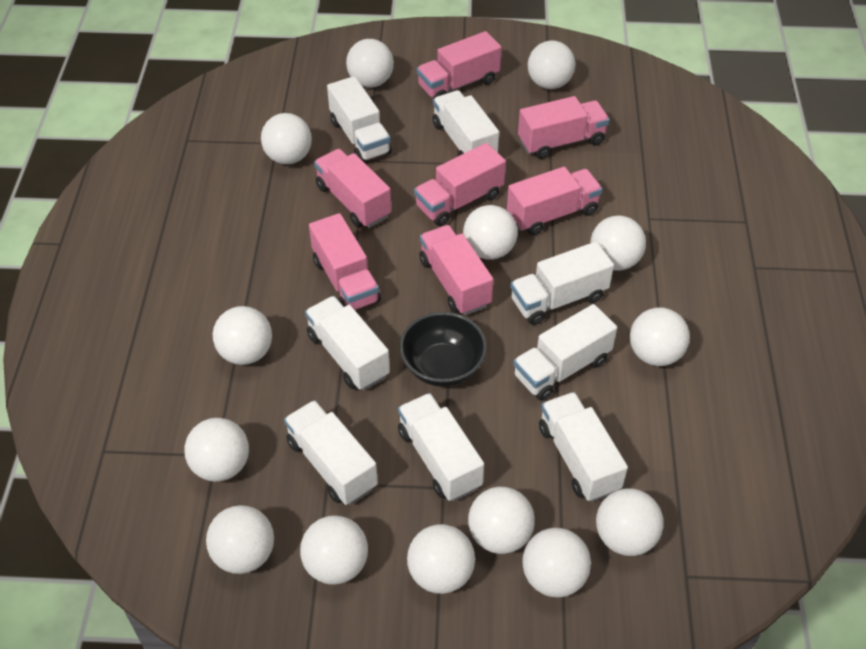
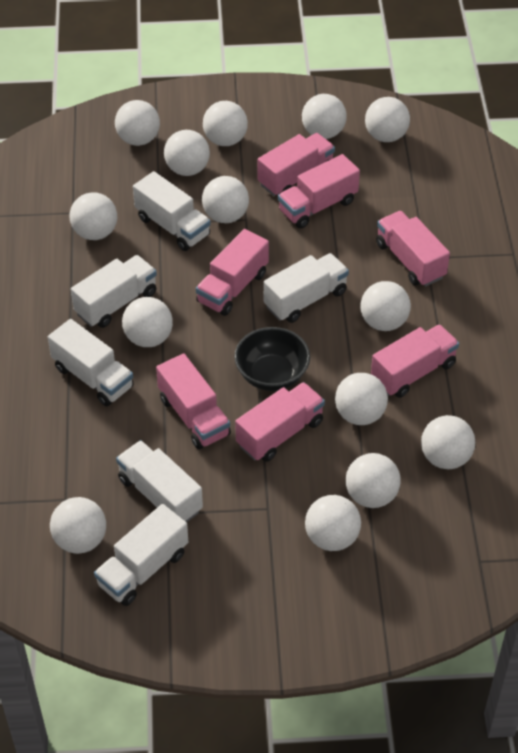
white truck: [284,400,378,505] [305,296,390,390] [327,76,392,162] [398,393,484,501] [432,90,499,156] [510,242,614,325] [513,304,617,401] [539,392,628,502] = 8 -> [48,319,134,406] [71,255,157,328] [94,504,188,606] [116,440,203,523] [133,171,211,251] [264,253,349,323] = 6

